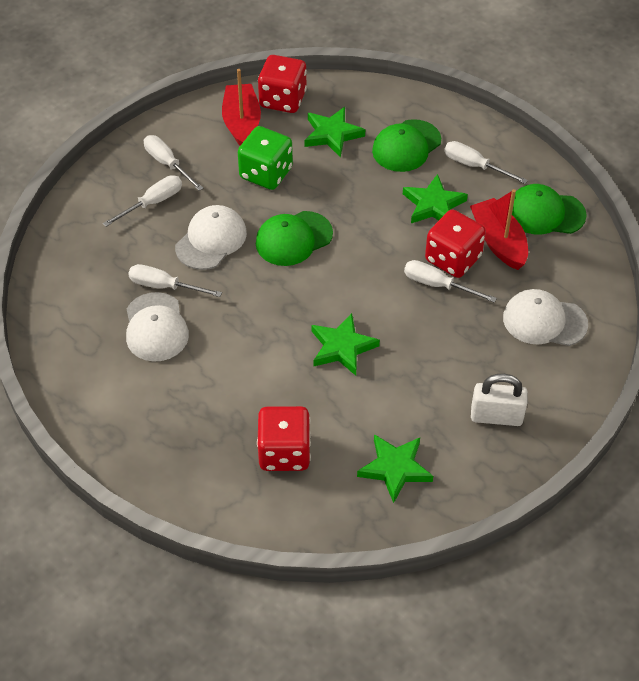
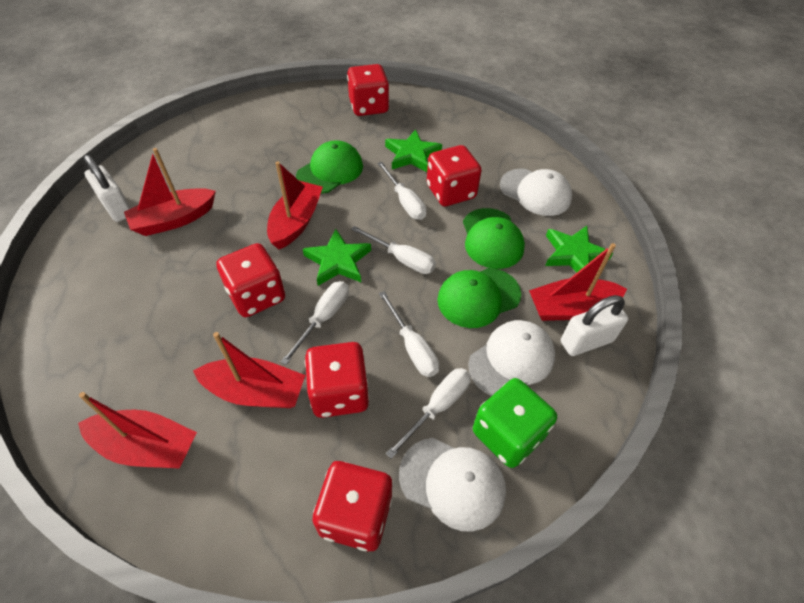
green star: [305,107,365,158] [311,313,380,376] [357,434,433,503] [403,174,468,223] = 4 -> [303,229,371,286] [385,129,442,172] [545,226,613,273] = 3
red boat: [222,69,261,146] [470,189,528,270] = 2 -> [78,392,197,469] [124,148,216,236] [193,332,305,408] [267,161,323,249] [529,243,627,321] = 5
red dice: [257,406,311,471] [258,55,307,113] [425,209,486,278] = 3 -> [216,243,285,317] [305,342,369,418] [313,461,393,551] [347,64,389,116] [427,145,482,206] = 5
white padlock: [471,374,528,426] = 1 -> [84,155,131,222] [561,295,628,356] = 2

